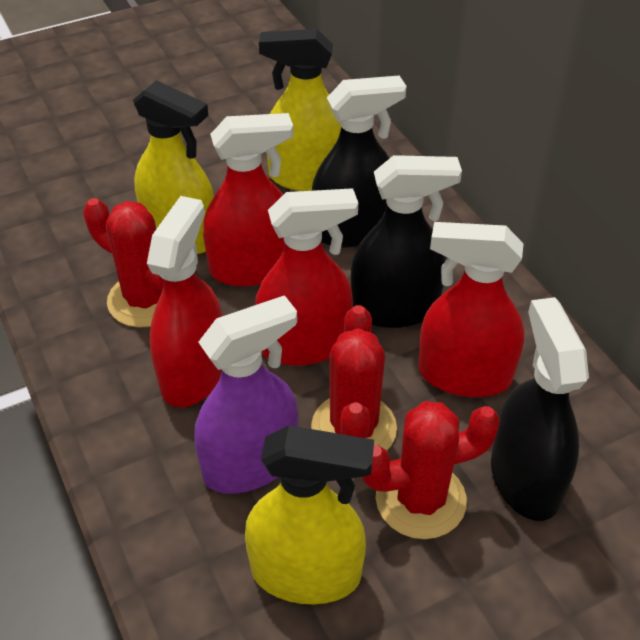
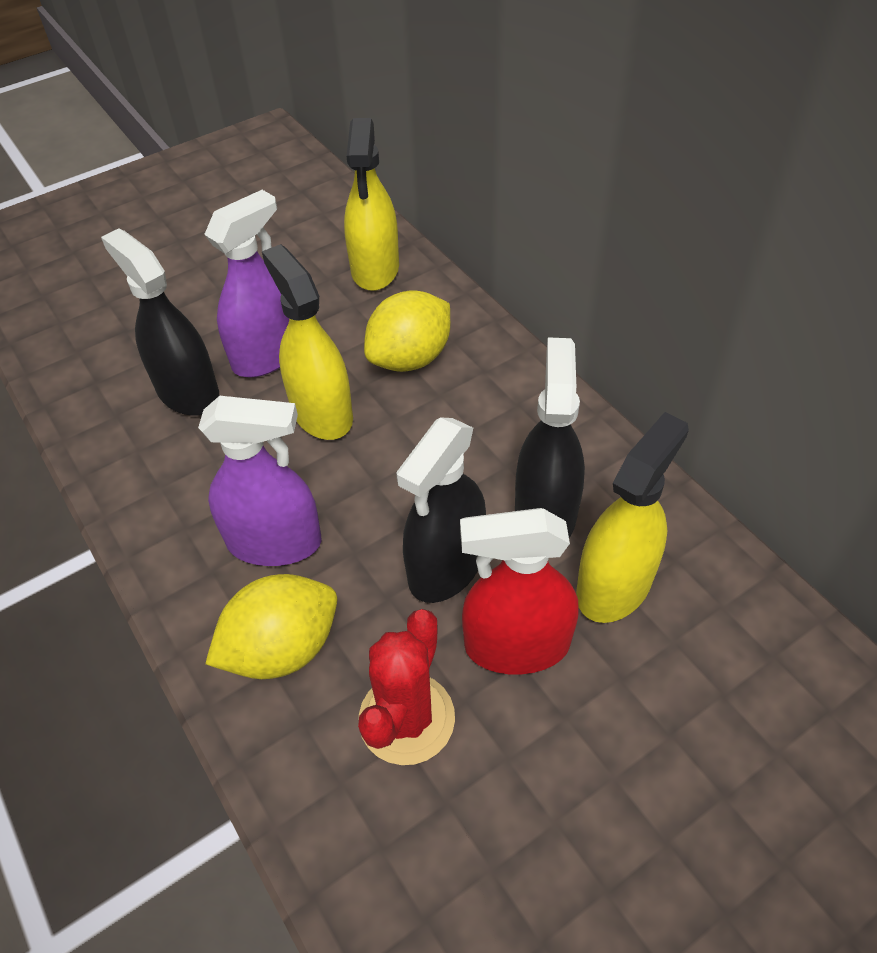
purple spray bottle: [194,295,298,494] = 1 -> [198,396,321,566] [204,190,289,377] = 2
red cactus: [83,198,164,328] [311,305,397,450] [362,401,500,539] = 3 -> [358,609,455,765] = 1
red spray bottle: [147,196,223,407] [203,113,293,287] [255,188,358,366] [418,222,525,397] = 4 -> [460,508,578,674] = 1
yellow lemon: none = 0 -> [205,574,337,679] [364,290,450,372] = 2

